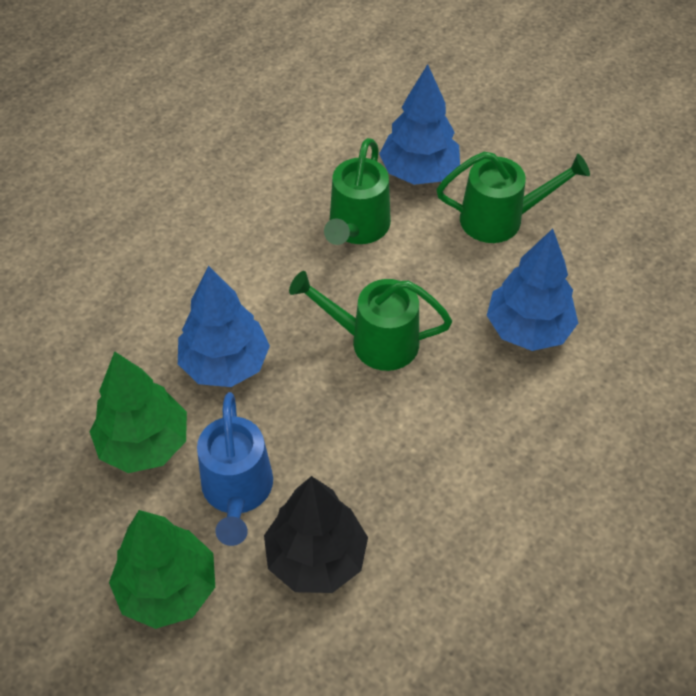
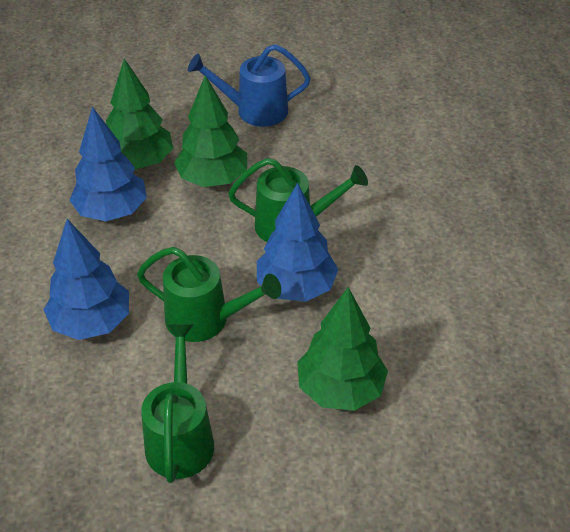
black tree: [264,476,368,593] = 1 -> none = 0
green tree: [90,351,187,473] [109,510,215,629] = 2 -> [106,58,173,169] [174,75,247,187] [297,287,388,411] = 3

